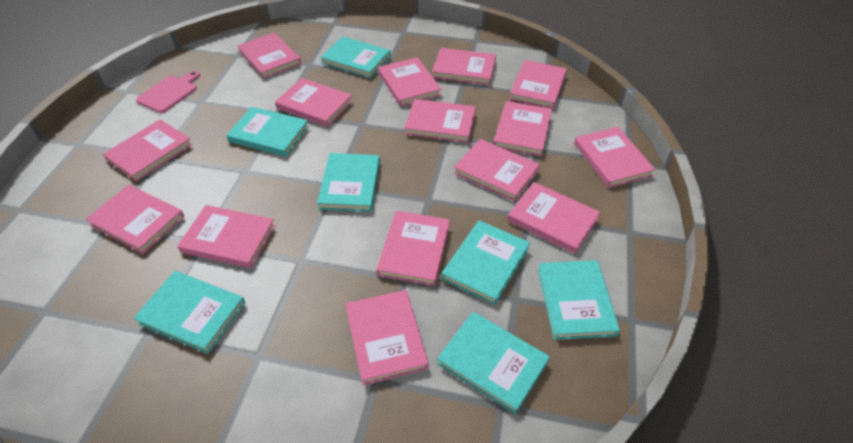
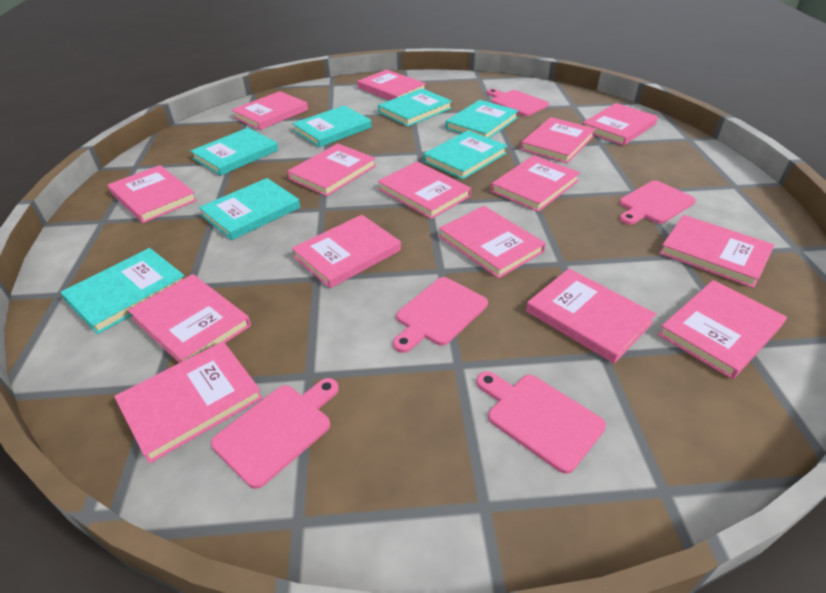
pink cutting board: [136,71,200,113] = 1 -> [211,378,339,489] [393,277,488,353] [476,371,606,474] [487,89,549,116] [619,180,696,225] = 5

